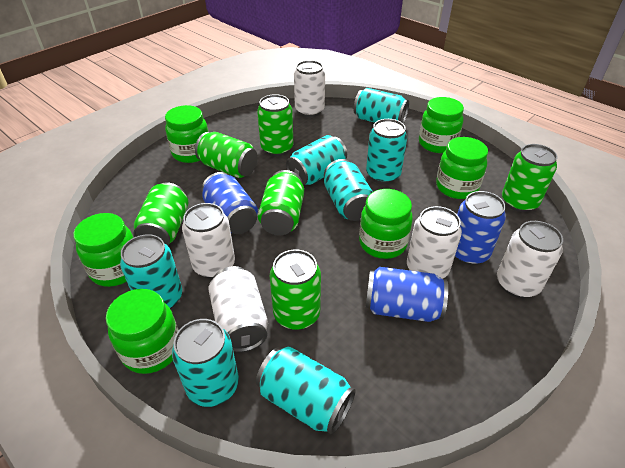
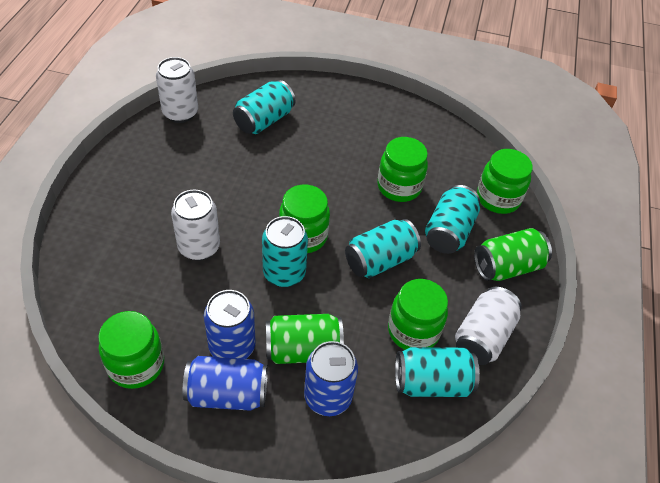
green can: [133,182,188,246] [195,132,258,178] [257,94,293,156] [258,170,304,236] [270,249,321,330] [502,144,557,212] = 6 -> [266,314,344,364] [474,228,552,281] = 2
green jar: [73,213,133,287] [106,289,179,374] [165,105,209,163] [359,189,413,259] [419,97,464,153] [436,137,488,199] = 6 -> [98,311,164,389] [279,185,330,253] [377,137,428,202] [388,279,448,350] [477,149,533,214] = 5
turquoise can: [120,234,182,309] [172,319,239,407] [256,346,356,435] [286,135,347,186] [324,159,373,221] [354,88,409,124] [366,119,407,184] = 7 -> [233,80,295,134] [262,216,308,287] [345,219,421,278] [395,347,480,397] [425,185,480,254] = 5
white can: [182,203,235,278] [208,266,268,352] [294,60,325,117] [407,206,462,279] [497,221,563,298] = 5 -> [156,57,198,123] [171,190,220,261] [455,287,522,365] = 3

